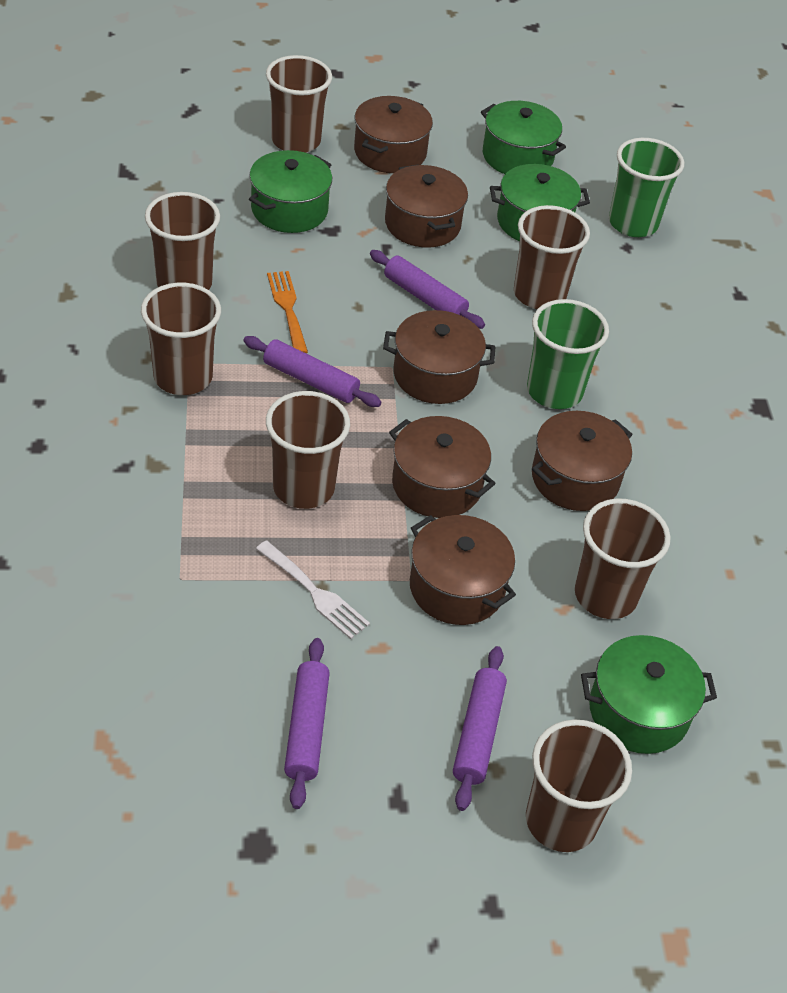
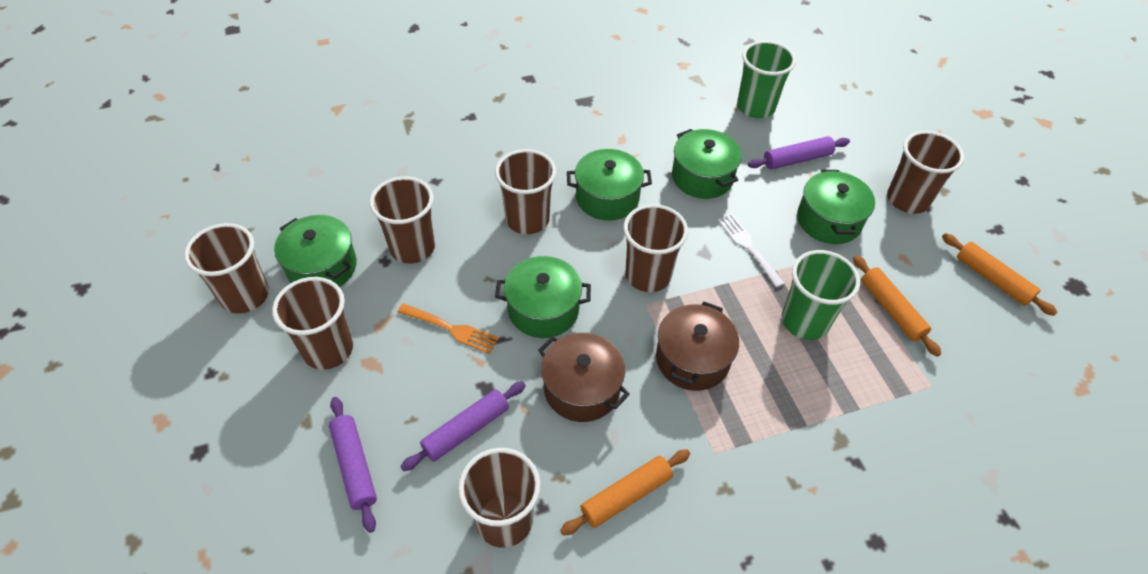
brown pot: [354,96,433,173] [383,310,495,404] [385,164,468,248] [389,416,496,518] [410,515,516,625] [532,411,633,511] = 6 -> [538,333,630,422] [656,301,739,391] = 2
green pot: [249,150,332,233] [481,101,566,174] [490,164,590,241] [581,635,717,754] = 4 -> [274,215,357,287] [495,256,591,338] [567,149,652,221] [672,129,742,199] [797,170,875,244] = 5
orange rolling pin: none = 0 -> [560,449,690,536] [853,255,941,357] [942,233,1057,316] = 3
purple rolling pin: [243,336,381,407] [284,638,330,809] [370,250,485,329] [453,646,507,811] = 4 -> [329,397,377,533] [401,381,526,471] [748,136,850,170] = 3

